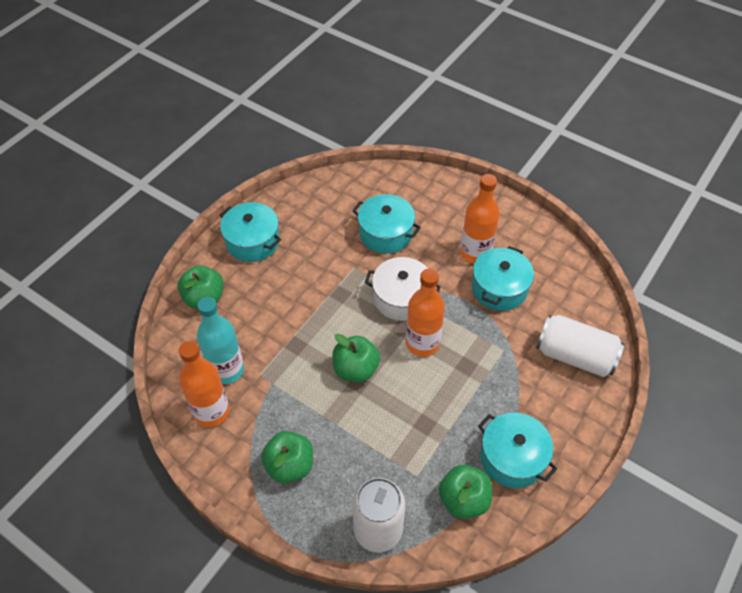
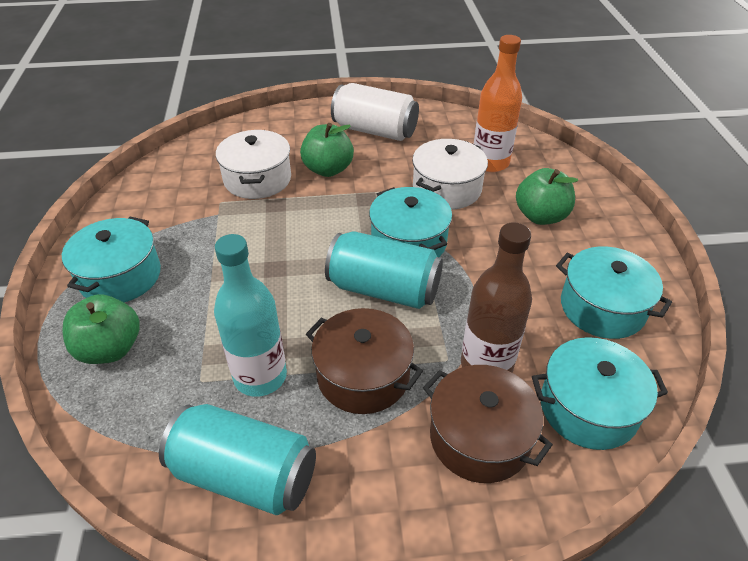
brown bottle: none = 0 -> [461,222,532,372] = 1
brown pot: none = 0 -> [306,308,423,414] [423,365,553,483] = 2
green apple: [178,265,224,309] [261,431,313,483] [332,334,380,382] [439,465,492,519] = 4 -> [62,294,139,364] [300,123,354,177] [516,168,578,225] = 3
orange bottle: [179,341,230,427] [406,268,445,357] [460,174,500,264] = 3 -> [474,35,522,172] = 1
turquoise can: none = 0 -> [159,404,316,515] [325,231,443,309] = 2
white can: [352,478,405,553] [536,315,625,377] = 2 -> [331,83,419,141] = 1
white pot: [365,257,441,321] = 1 -> [216,130,291,199] [412,139,488,209] = 2

